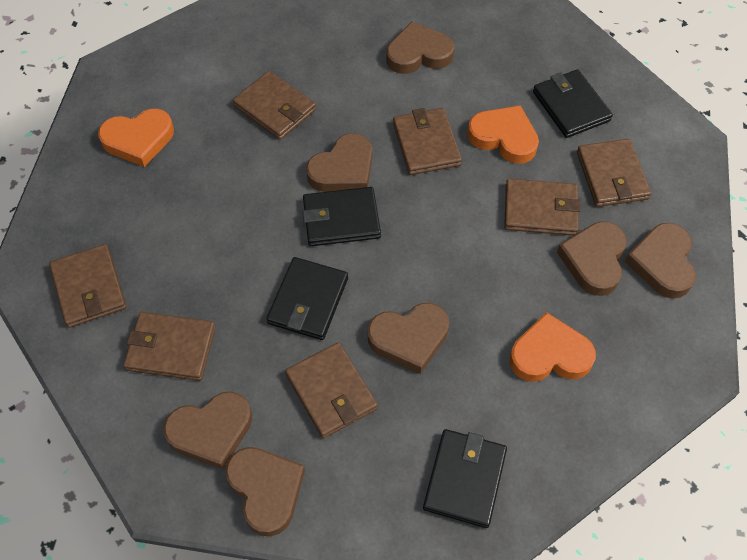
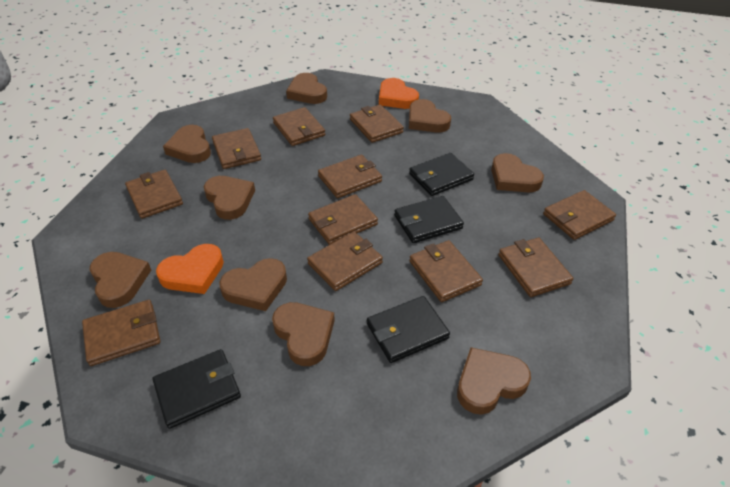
brown heart: [163,391,252,469] [225,447,305,537] [306,133,372,192] [368,303,449,374] [386,21,455,74] [557,221,627,296] [625,223,696,299] = 7 -> [89,252,151,308] [163,125,211,163] [204,176,255,220] [219,258,287,311] [272,302,335,366] [286,73,327,104] [409,99,451,133] [457,347,531,415] [491,153,544,192] = 9
brown wallet: [49,244,126,328] [123,312,216,381] [233,71,316,140] [285,342,378,438] [393,108,462,175] [504,178,581,236] [577,139,651,207] = 7 -> [82,300,160,366] [125,170,183,219] [212,128,261,169] [273,107,325,146] [307,232,383,291] [308,194,378,245] [318,155,382,198] [350,105,404,143] [409,240,483,302] [498,237,573,297] [543,190,616,240] = 11
orange heart: [98,109,174,167] [467,105,539,164] [509,312,596,382] = 3 -> [156,244,224,294] [379,78,419,109] = 2

